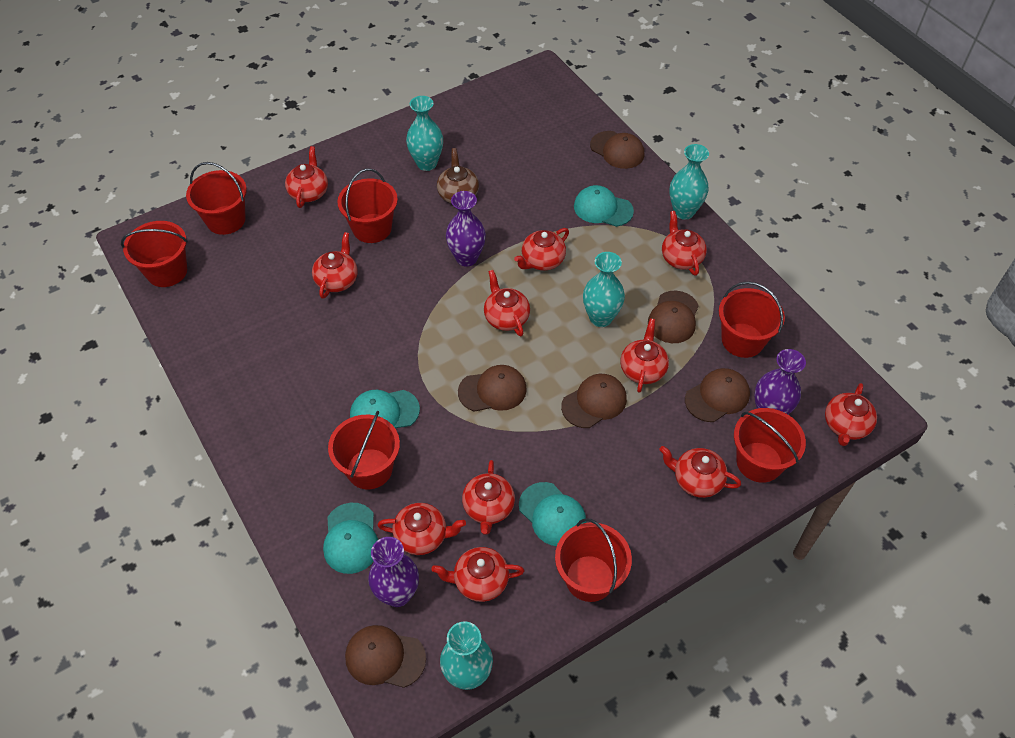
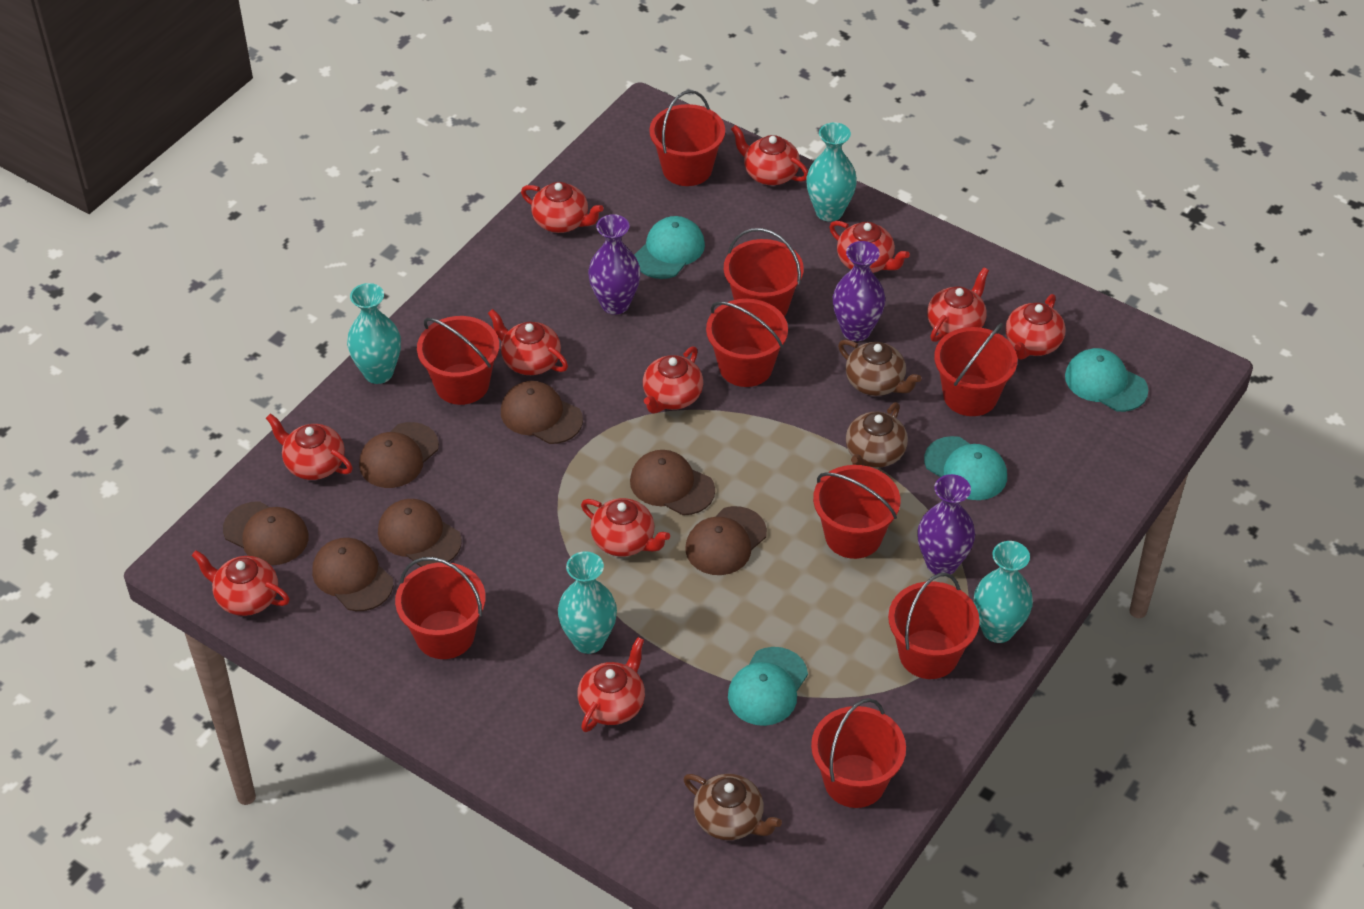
brown cap: [345,625,426,688] [458,365,527,412] [561,374,627,428] [590,131,644,169] [648,291,699,343] [685,368,750,422] = 6 -> [223,501,309,565] [312,538,393,611] [359,422,439,488] [378,499,462,567] [501,381,583,444] [630,450,715,515] [685,506,767,575] = 7
brown teapot: [437,148,479,204] = 1 -> [683,774,782,840] [838,339,922,396] [846,402,908,468] = 3
red bucket: [121,221,188,287] [186,162,247,235] [328,411,400,489] [337,168,398,243] [555,518,632,602] [719,281,785,358] [734,408,806,483] = 7 -> [395,557,486,659] [417,316,499,405] [649,90,725,186] [706,299,788,387] [724,228,804,317] [811,698,906,808] [813,465,900,559] [888,573,980,679] [934,323,1017,416] = 9

